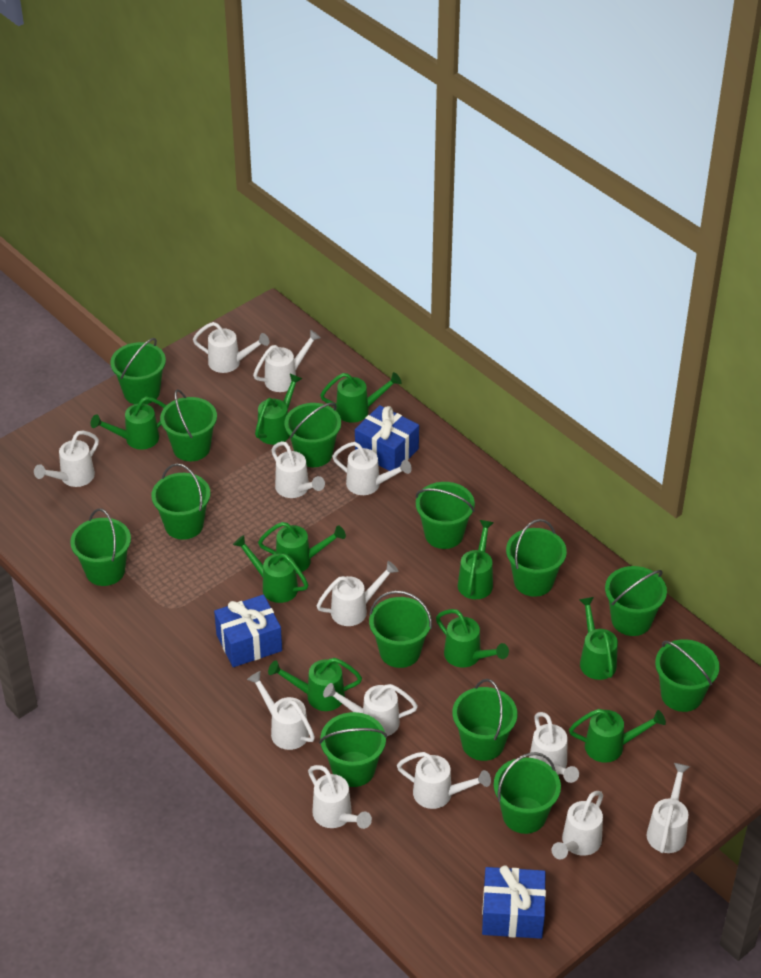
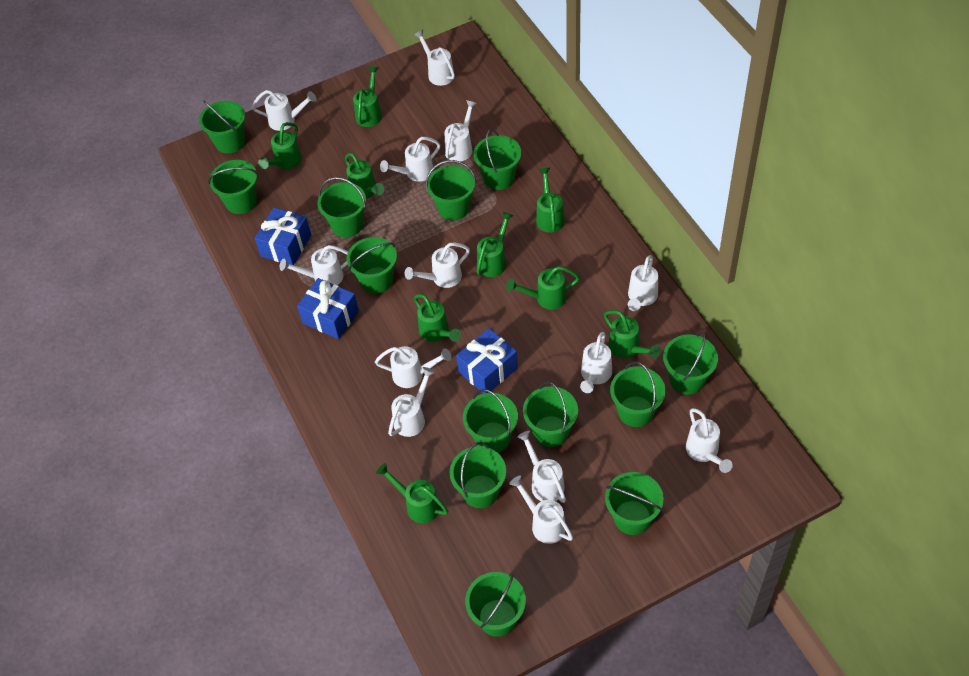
green watering can: [91,397,166,450] [233,535,308,603] [255,374,302,445] [258,522,346,574] [268,658,362,711] [320,372,402,423] [436,609,509,668] [458,520,494,599] [569,709,666,763] [579,597,618,680] = 10 -> [258,122,302,169] [345,153,384,198] [353,66,382,127] [376,463,448,523] [414,294,461,342] [477,212,514,277] [506,266,580,310] [536,167,565,233] [604,310,661,358] = 9

